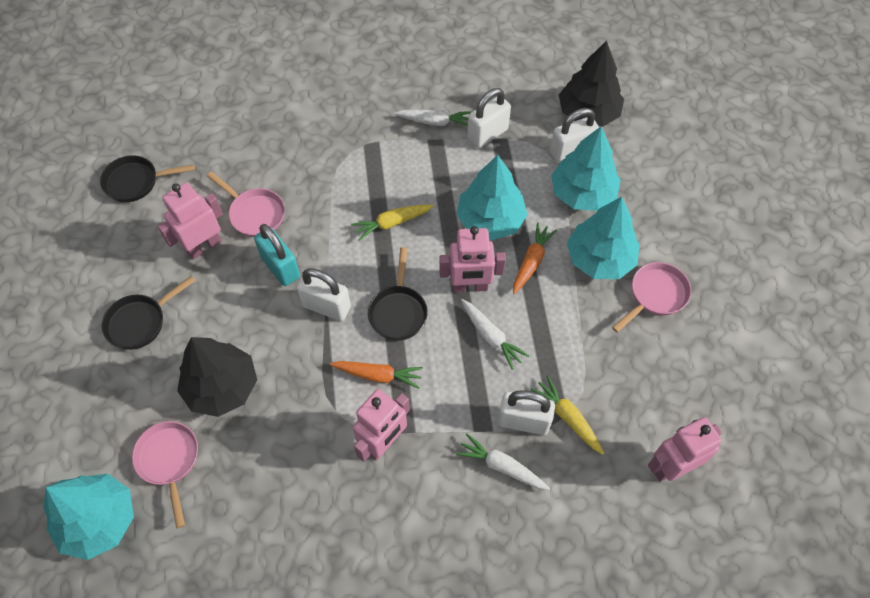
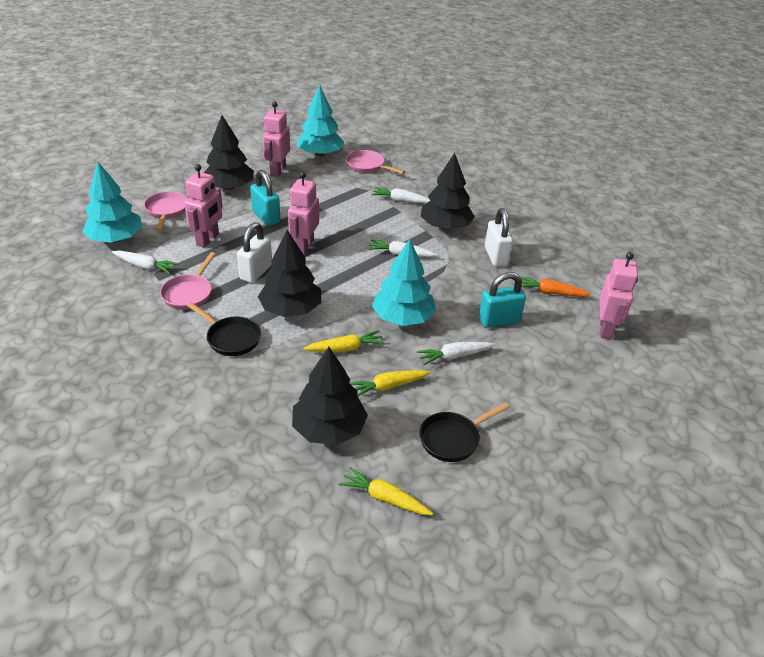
black pan: [100,155,195,202] [102,276,196,350] [368,247,428,341] = 3 -> [187,302,261,356] [419,402,510,462] = 2
black tree: [177,337,257,417] [559,41,624,127] = 2 -> [204,115,254,190] [258,230,321,317] [292,347,368,445] [421,153,475,230] = 4
orange carrot: [330,361,423,389] [513,222,557,294] = 2 -> [520,276,591,297] = 1
turquoise padlock: [254,224,300,286] = 1 -> [250,170,280,226] [479,272,526,328] = 2
turquoise tree: [43,474,134,560] [456,155,527,240] [551,126,621,211] [567,197,639,279] = 4 -> [82,162,143,243] [297,85,345,157] [372,239,436,326] = 3
white carrot: [394,110,473,126] [456,433,550,490] [461,299,529,370] = 3 -> [112,250,179,274] [368,239,437,257] [371,187,430,204] [417,342,495,365] = 4
white padlock: [297,268,351,321] [467,88,511,148] [498,390,555,435] [550,108,599,164] = 4 -> [237,222,272,283] [485,208,513,266] = 2
yellow carrot: [351,205,433,241] [530,376,604,455] = 2 -> [304,330,385,352] [339,467,433,515] [349,370,430,397] = 3

